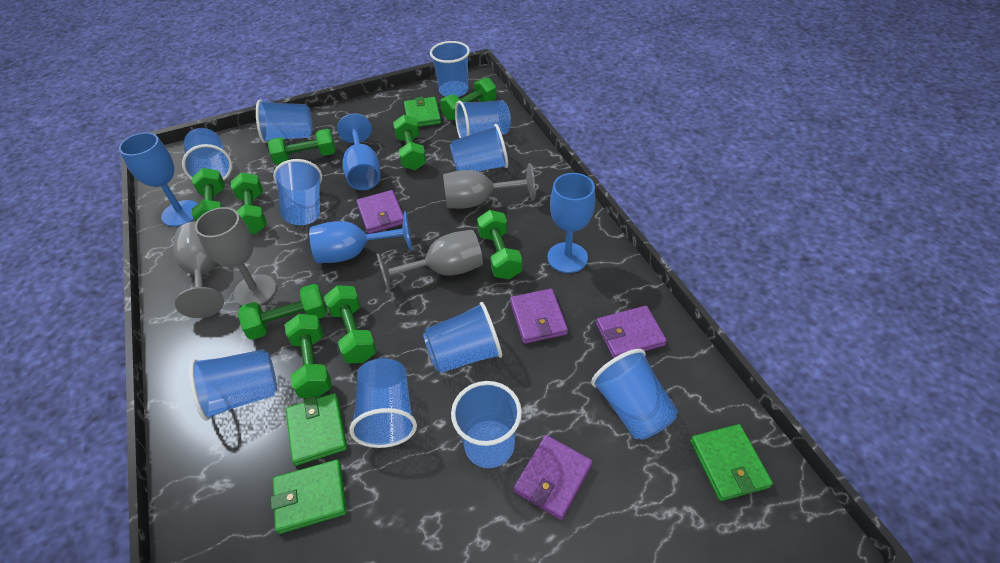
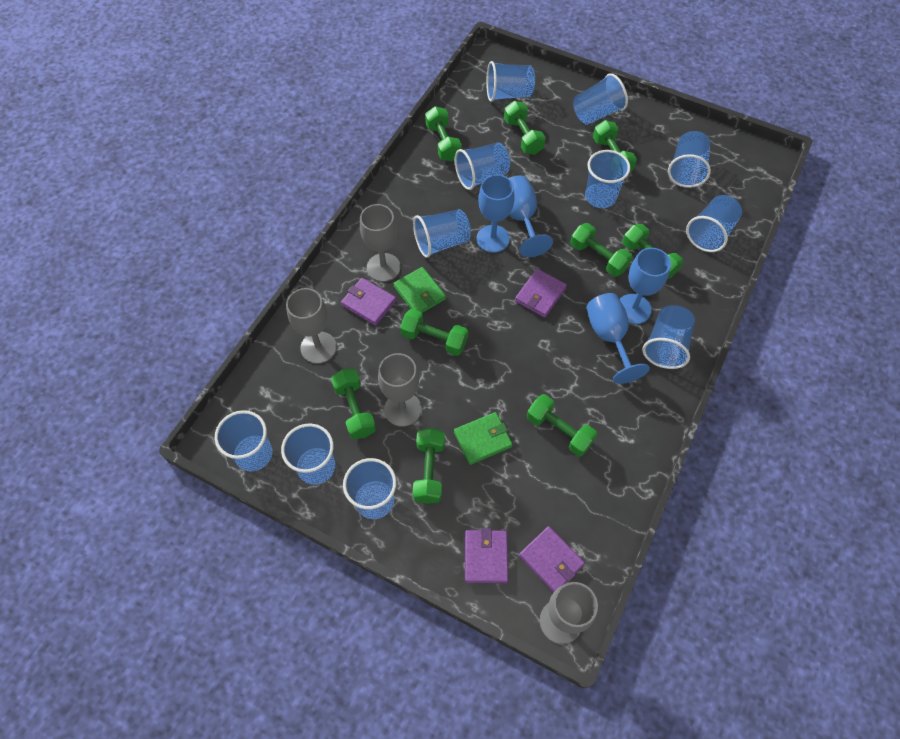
green wallet: [271,460,347,534] [286,393,347,466] [404,96,441,127] [690,424,773,501] = 4 -> [393,267,446,313] [454,412,513,465] = 2

